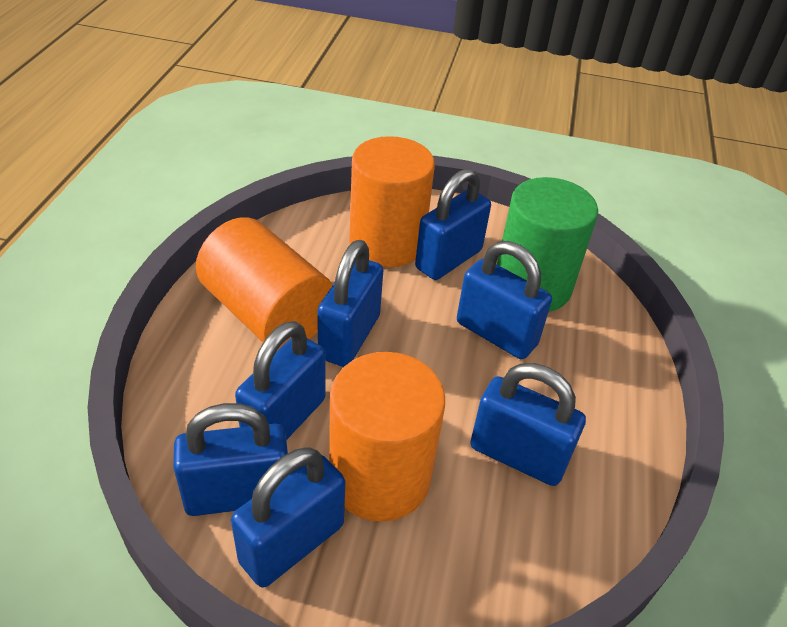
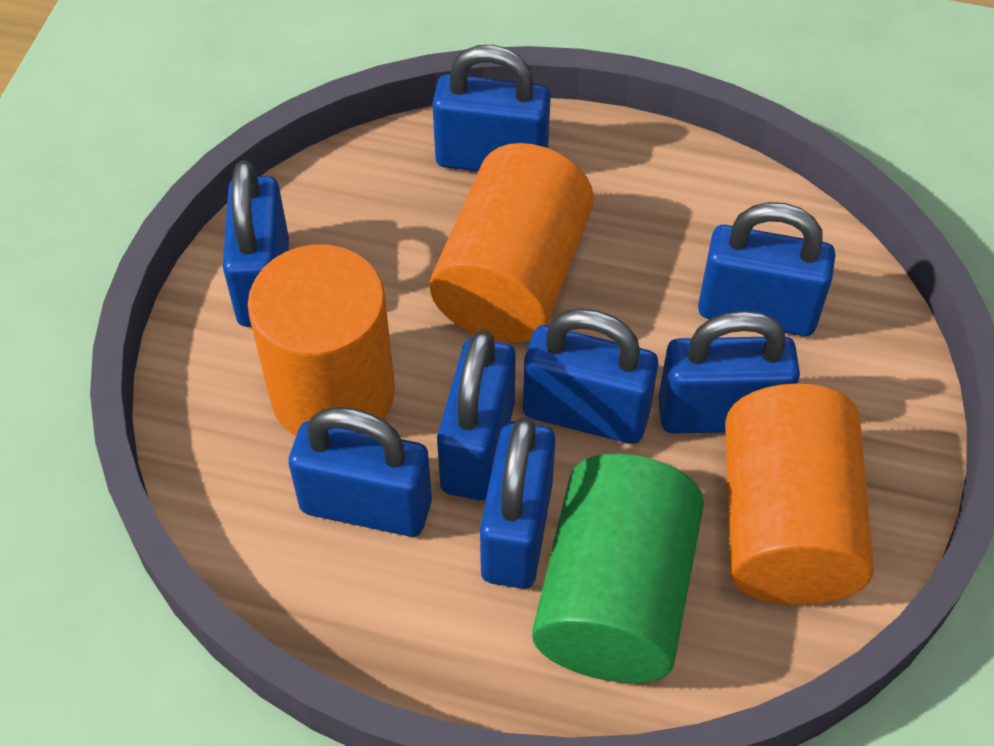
blue padlock: [173,403,288,516] [231,447,345,588] [235,321,326,440] [317,240,383,367] [415,168,491,280] [457,241,552,359] [470,363,586,486] = 7 -> [223,160,289,327] [289,407,432,537] [432,45,551,171] [437,330,516,500] [480,416,555,589] [523,309,658,444] [658,311,800,434] [698,202,835,336] = 8

